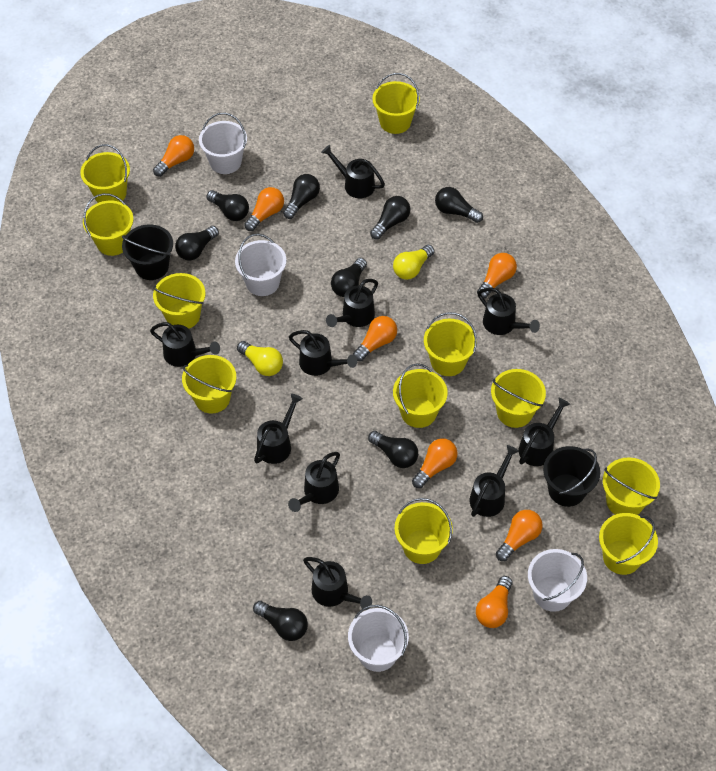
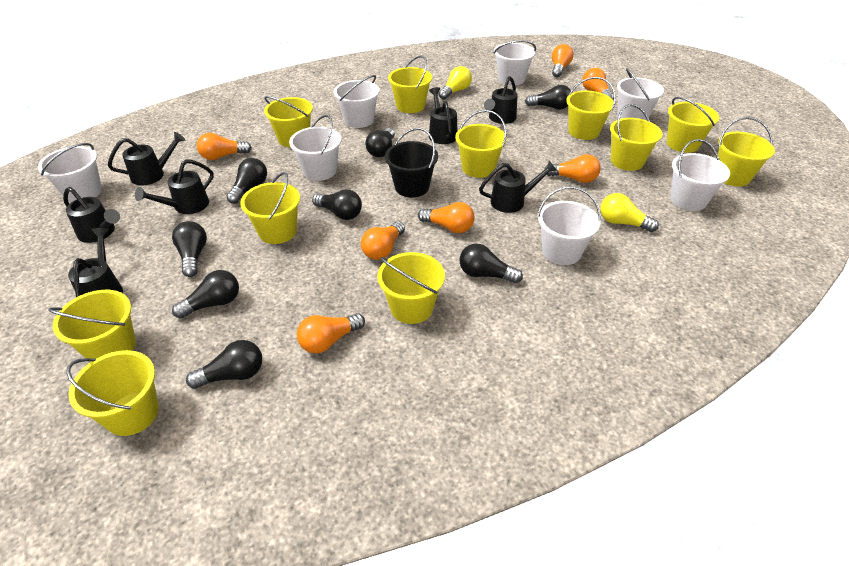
black bucket: [122,224,173,280] [543,446,600,507] = 2 -> [385,128,438,197] = 1
black watering can: [150,322,220,367] [254,393,303,464] [288,452,340,512] [289,330,357,376] [303,557,372,610] [321,145,385,198] [326,279,378,327] [469,445,519,517] [478,288,540,335] [519,398,570,466] = 10 -> [63,187,120,243] [68,228,123,297] [108,132,185,185] [135,159,214,214] [429,87,457,144] [479,161,557,213] [484,76,518,124] = 7
white bucket: [199,113,247,174] [235,234,286,296] [348,605,409,672] [528,549,587,612] = 4 -> [38,143,102,202] [289,115,342,181] [334,75,380,128] [494,40,536,86] [537,186,601,265] [617,68,664,120] [670,139,730,211] = 7

